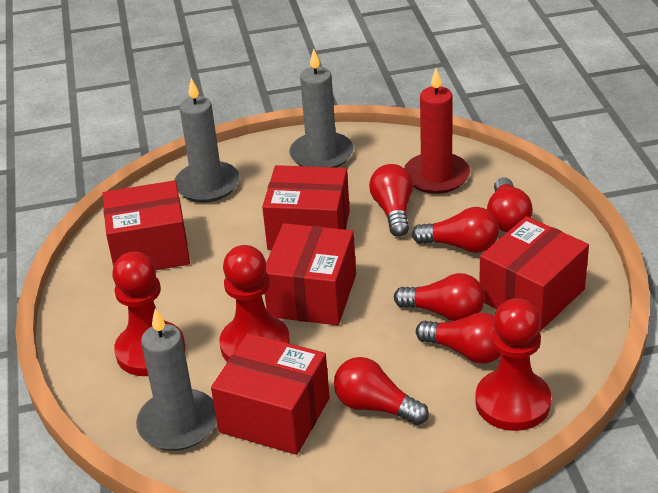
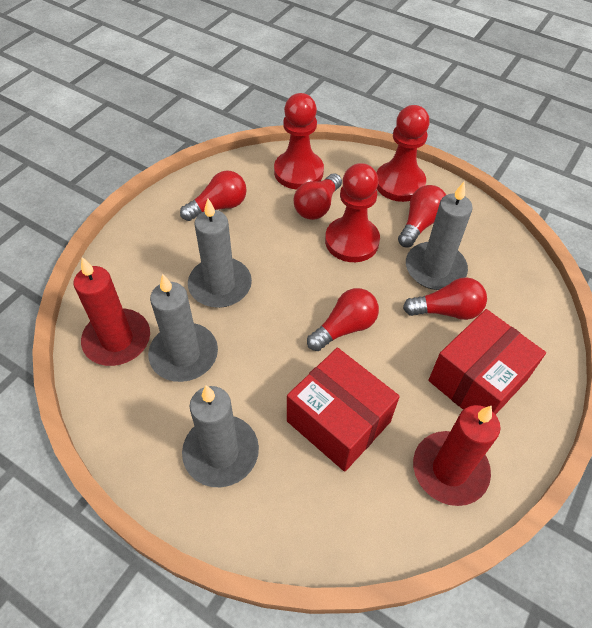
grey candle: [136,308,217,451] [175,78,240,203] [290,48,354,168] = 3 -> [148,274,218,382] [182,385,259,487] [188,199,252,308] [406,182,473,290] = 4
red box: [102,180,190,270] [211,333,330,455] [262,165,350,250] [265,223,356,325] [479,216,589,331] = 5 -> [287,348,400,472] [429,309,546,415] = 2
red candle: [404,68,470,194] = 1 -> [74,257,150,366] [413,405,501,506] = 2
red light bulb: [334,357,429,425] [369,164,413,237] [394,273,485,321] [412,207,499,253] [416,312,501,364] [487,177,533,232] = 6 -> [180,171,247,221] [294,173,342,220] [307,288,379,351] [398,185,446,247] [403,277,487,320] = 5

